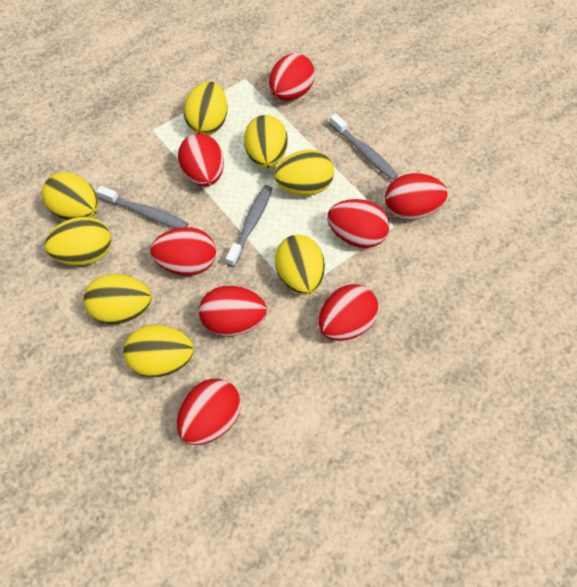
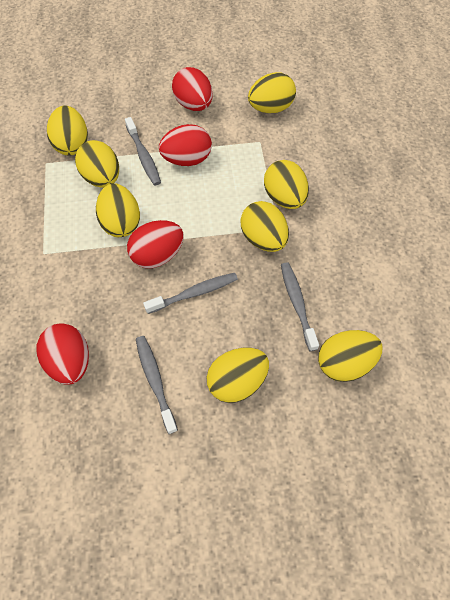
grey toothbrush: [96,186,189,228] [226,185,273,267] [330,114,398,180] = 3 -> [125,117,161,185] [136,336,178,434] [143,273,238,314] [281,262,319,351] = 4
red egg: [150,227,216,275] [177,379,241,445] [178,133,224,187] [199,286,267,337] [269,53,315,101] [318,284,378,341] [327,199,390,248] [385,173,447,220] = 8 -> [37,323,89,385] [127,220,184,268] [159,124,212,166] [172,67,213,111] = 4

